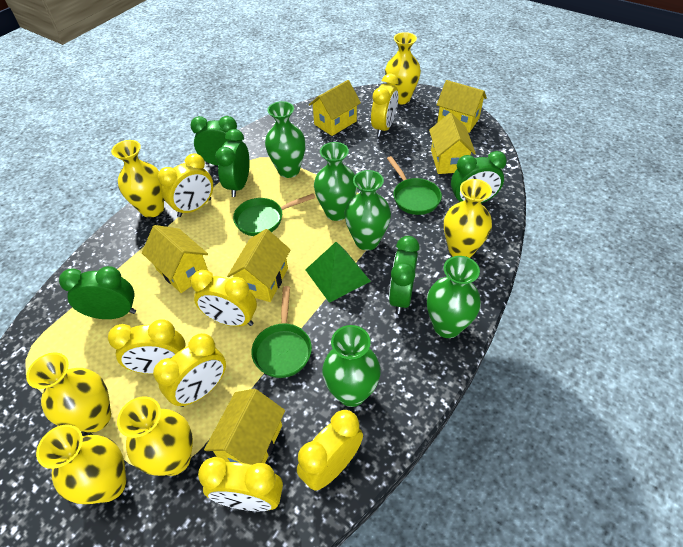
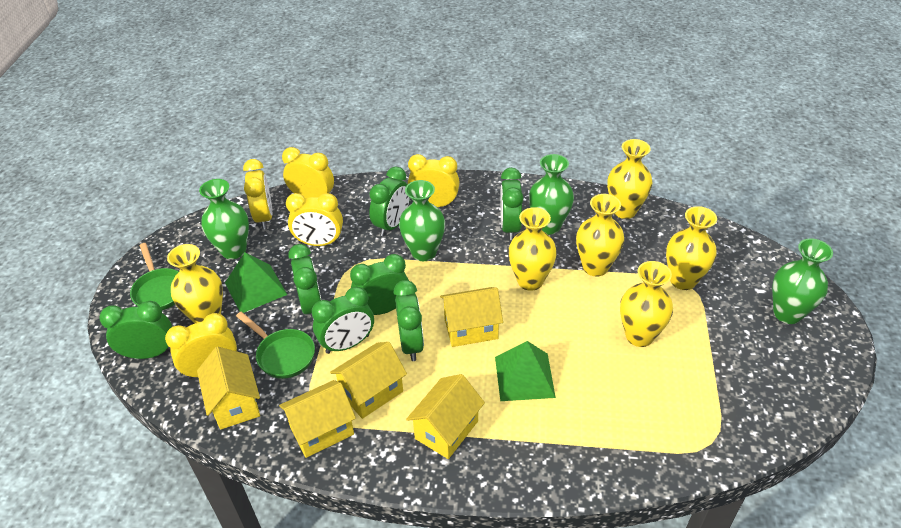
green clock: [59,266,136,319] [190,116,242,166] [215,129,250,197] [389,236,420,314] [451,151,507,204] = 5 -> [100,301,172,359] [288,244,321,321] [312,287,374,354] [350,254,408,315] [369,167,410,236] [393,280,424,361] [500,168,523,240] = 7
green pan: [233,194,315,236] [251,286,312,378] [387,156,442,215] = 3 -> [130,243,179,310] [236,312,315,379] = 2
green pyramid: [305,242,371,303] = 1 -> [225,252,287,313] [495,341,556,401] = 2
green vase: [265,101,306,178] [314,142,357,221] [322,325,381,407] [345,170,391,250] [427,256,481,338] = 5 -> [199,179,249,259] [399,180,445,261] [529,154,574,234] [772,238,833,324] = 4
yellow clock: [108,319,186,374] [153,333,226,407] [158,153,213,217] [191,270,257,327] [198,457,283,511] [297,410,363,491] [371,74,399,137] = 7 -> [165,313,237,379] [243,159,272,229] [282,147,334,198] [286,193,343,246] [408,154,459,207] = 5
yellow house: [142,225,208,293] [204,389,285,465] [227,229,291,302] [309,80,361,136] [429,113,476,174] [437,80,487,133] = 6 -> [197,346,260,430] [279,380,356,458] [330,342,407,419] [406,374,485,459] [440,287,503,347] = 5

